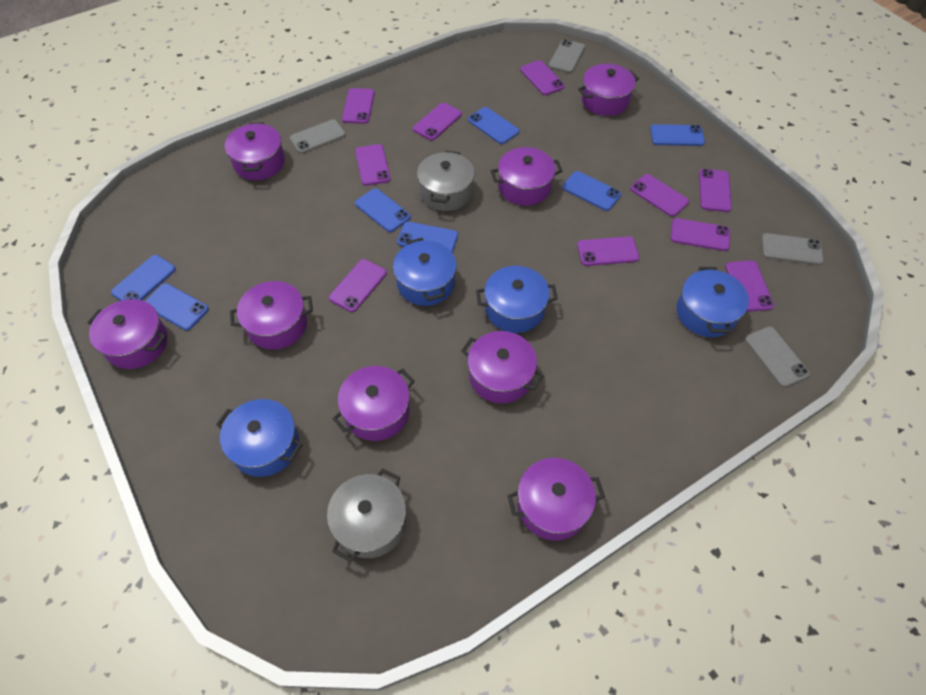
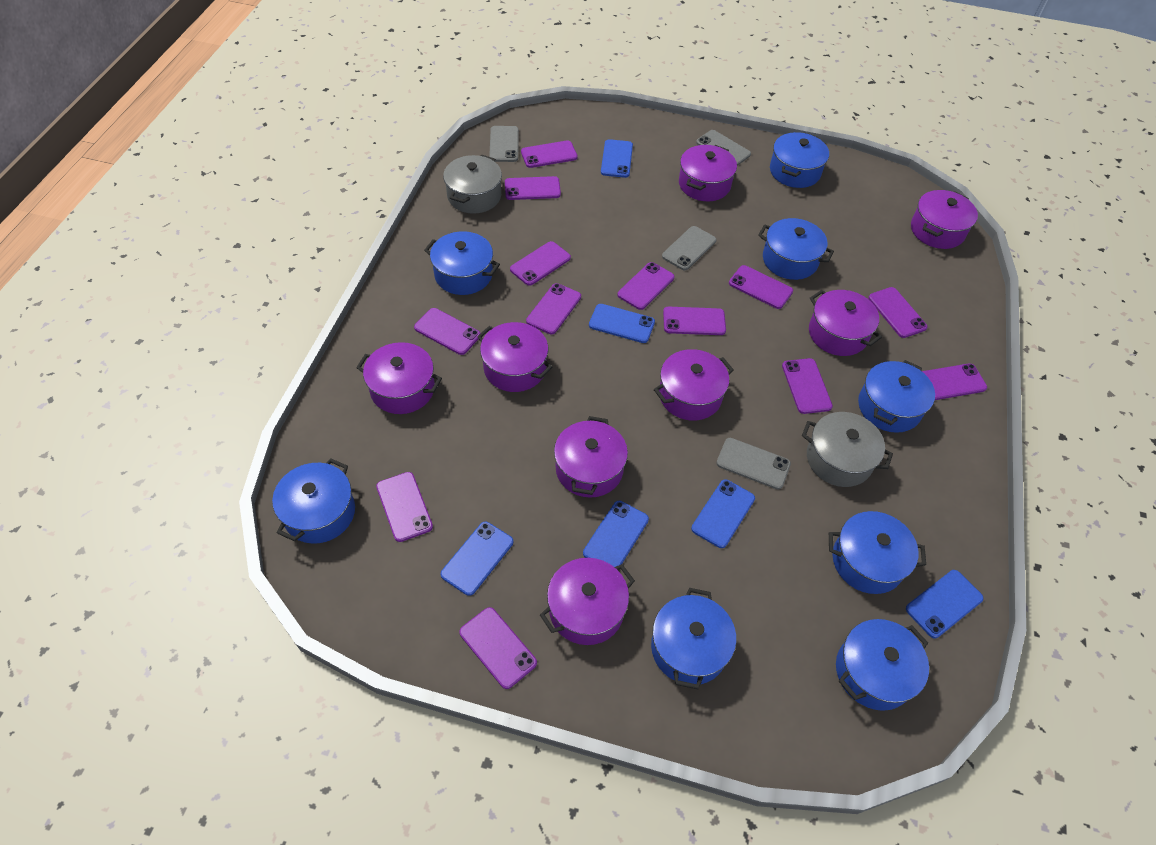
blue phone: [111,255,176,301] [145,283,209,330] [355,188,411,232] [397,222,458,253] [468,107,520,144] [562,171,621,211] [650,124,705,146] = 7 -> [441,522,513,596] [583,501,649,567] [589,304,655,343] [601,139,633,178] [691,479,755,548] [906,570,984,638] = 6
blue pot: [216,399,303,477] [393,238,457,306] [476,266,558,333] [677,267,749,337] = 4 -> [272,458,355,544] [424,231,500,295] [651,588,736,690] [758,218,834,280] [770,132,829,188] [829,511,926,594] [836,619,929,711] [858,360,935,433] = 8
purple phone: [329,259,387,312] [342,88,375,124] [355,144,391,186] [413,103,462,140] [520,60,565,95] [577,236,639,266] [630,174,689,217] [671,218,730,251] [699,169,732,212] [725,260,774,312] = 10 -> [376,472,433,542] [414,308,480,355] [459,607,537,689] [505,176,561,200] [510,241,571,286] [521,140,578,168] [526,283,581,334] [617,262,675,310] [663,306,726,335] [729,265,793,309] [782,358,833,414] [868,287,927,338] [922,363,987,400] = 13

